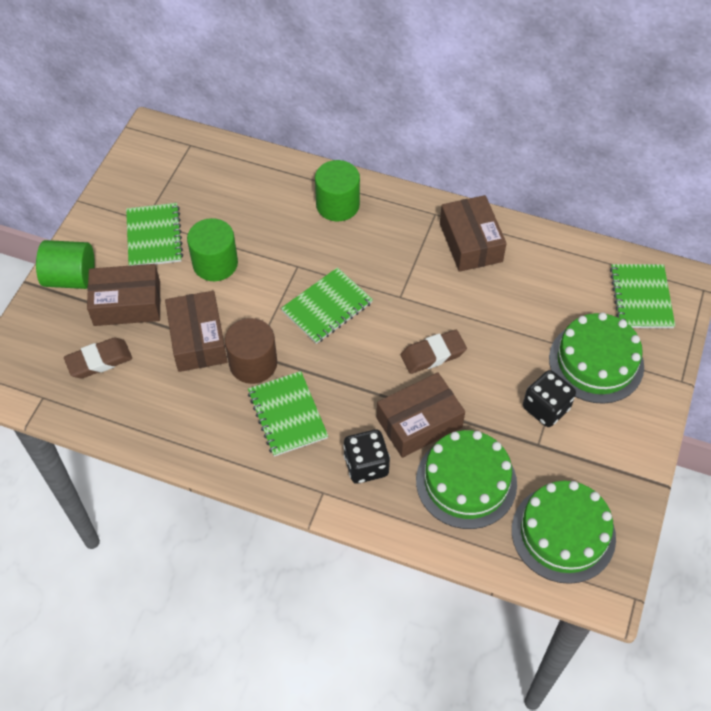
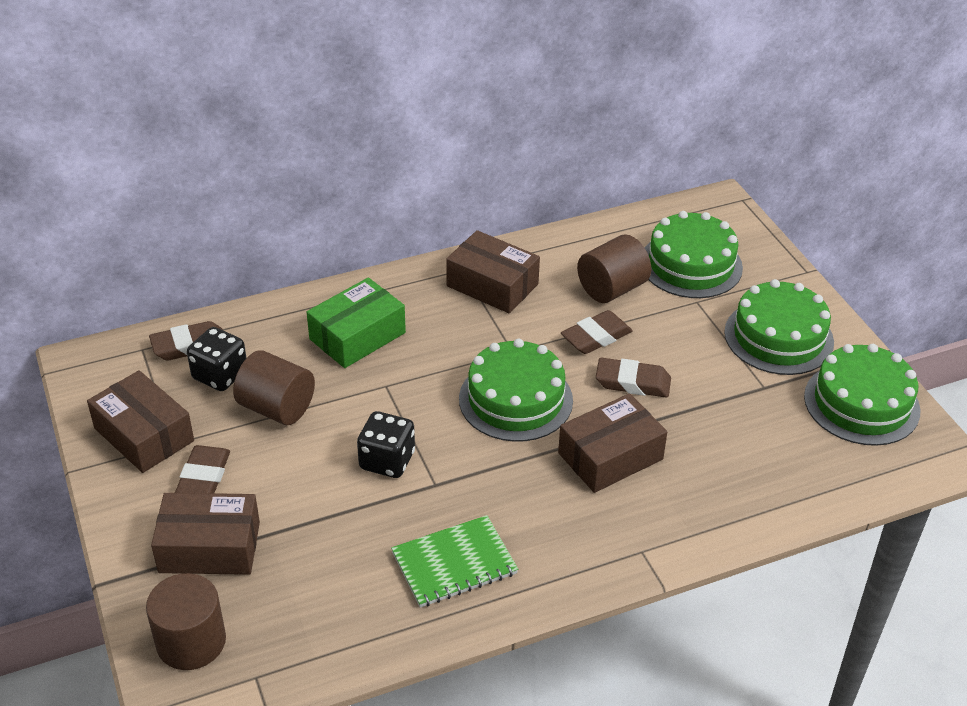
brown cylinder: [225,318,277,384] = 1 -> [146,573,226,670] [233,350,315,425] [577,234,651,303] = 3
brown eraser: [64,337,132,378] [401,330,467,374] = 2 -> [149,321,223,361] [175,445,230,493] [561,310,633,354] [596,358,671,398] = 4
green box: none = 0 -> [307,278,406,368] = 1
green cake: [416,430,517,529] [512,481,616,584] [549,312,644,404] = 3 -> [459,339,573,442] [645,211,743,298] [724,279,834,375] [804,344,920,446] = 4
green cylinder: [36,240,95,289] [187,218,238,281] [315,160,360,221] = 3 -> none = 0
green notebook: [126,203,183,266] [248,371,328,457] [281,267,373,344] [610,264,675,328] = 4 -> [391,515,518,608] = 1

